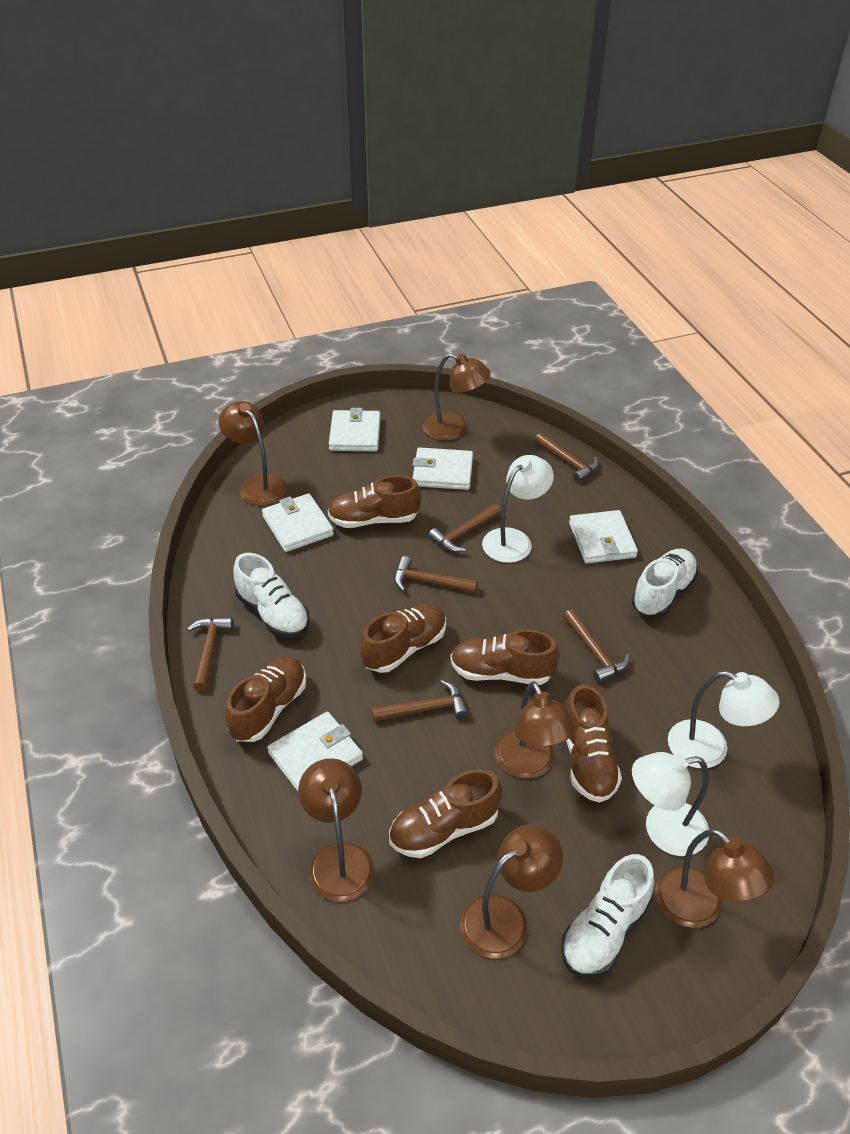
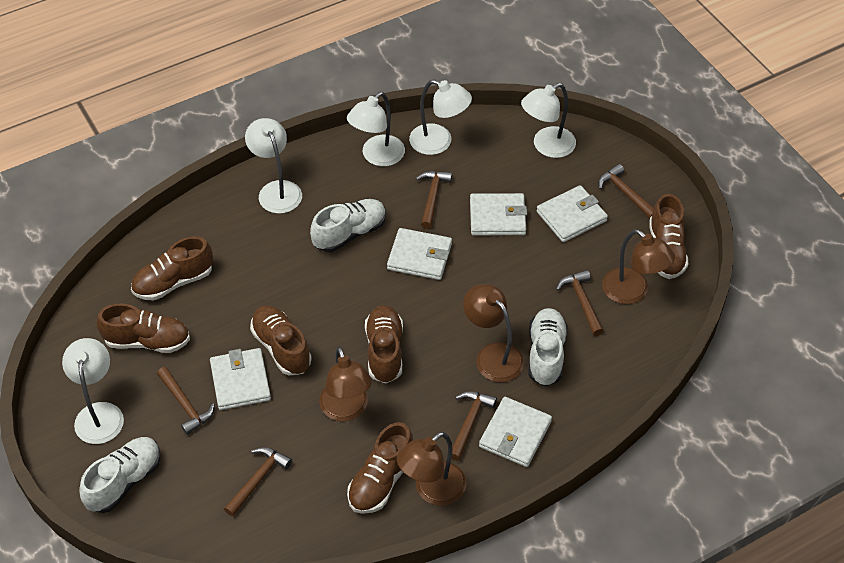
brown lamp: [218,401,287,506] [298,758,374,902] [423,353,491,441] [460,825,563,959] [495,681,575,779] [655,829,774,928] = 6 -> [319,347,372,421] [397,432,466,506] [463,284,524,382] [602,229,675,304] = 4
white lamp: [482,455,554,563] [632,752,709,856] [668,671,780,768] = 3 -> [62,338,124,444] [245,118,302,214] [347,92,405,166] [409,80,472,155] [521,83,576,158] = 5

